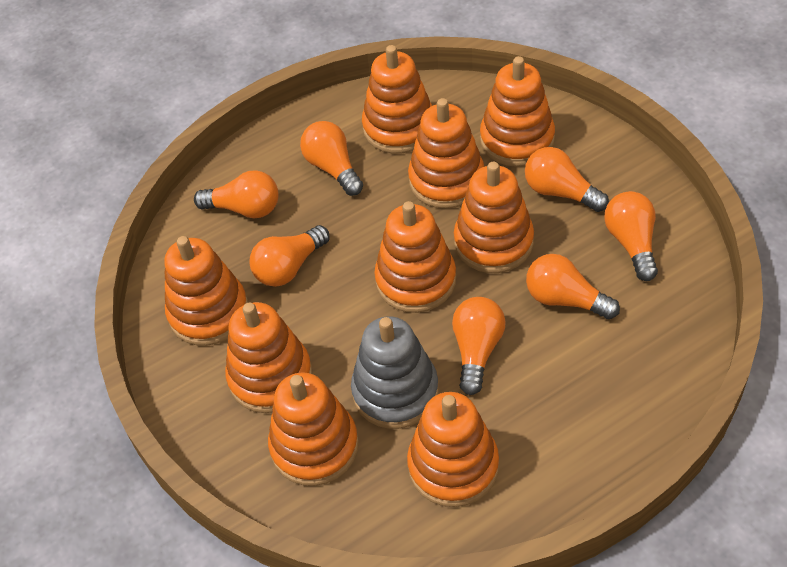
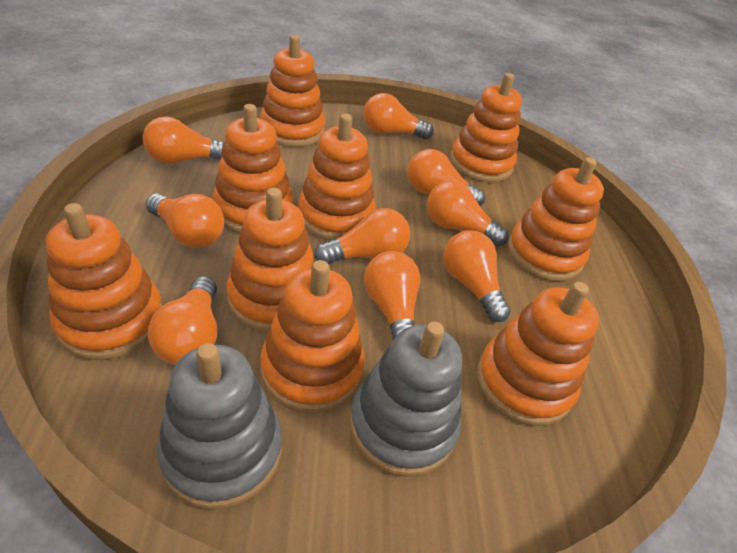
grey stacking toy: [351,316,439,429] = 1 -> [157,343,282,509] [350,321,462,477] = 2
orange light bulb: [194,170,278,218] [250,225,330,287] [300,121,363,196] [452,297,506,395] [525,147,609,212] [526,254,620,319] [604,191,658,281] = 7 -> [143,116,224,164] [145,193,224,248] [148,276,217,365] [314,208,410,264] [364,93,434,140] [364,251,420,340] [407,149,485,206] [427,181,509,247] [443,230,511,322] = 9

